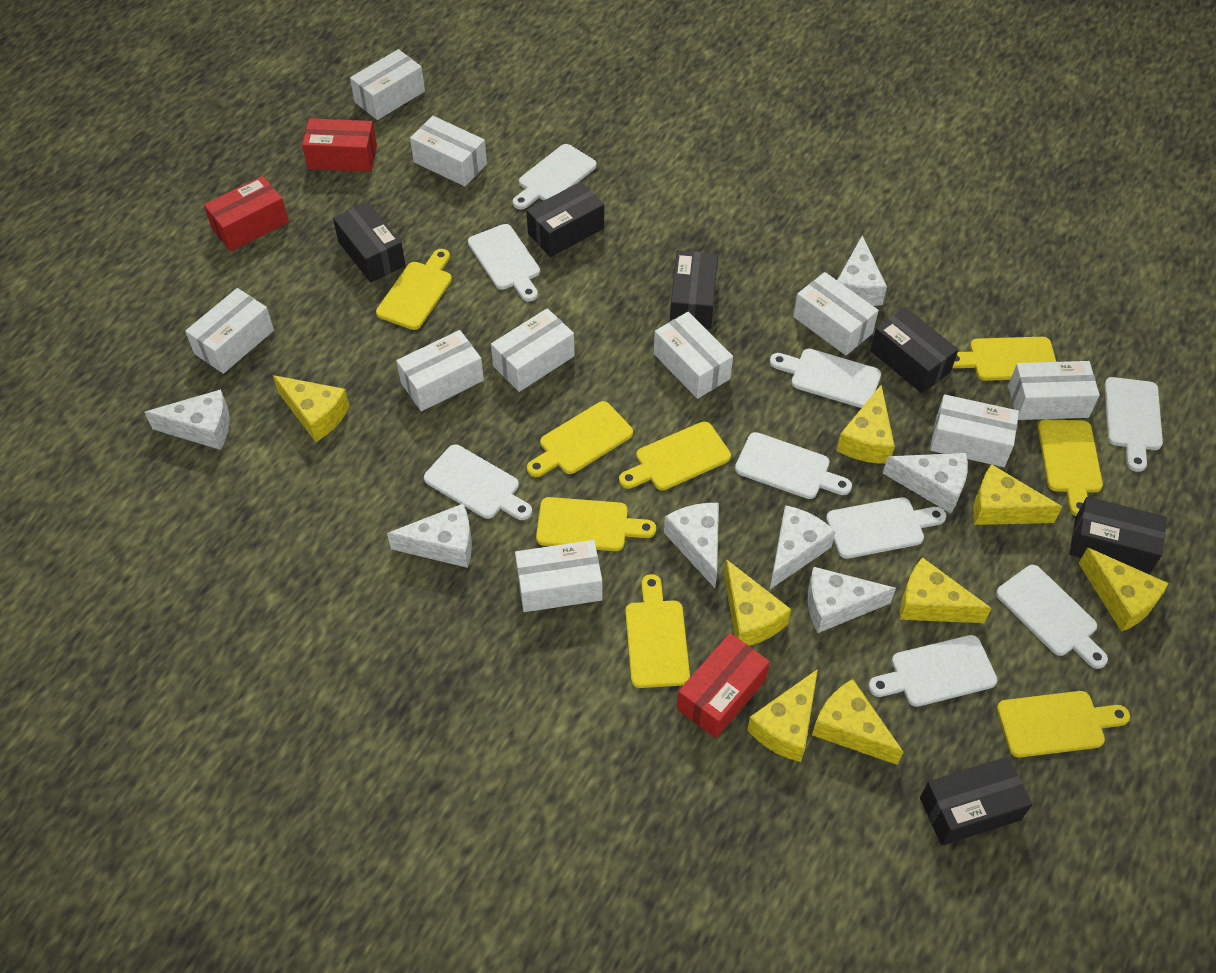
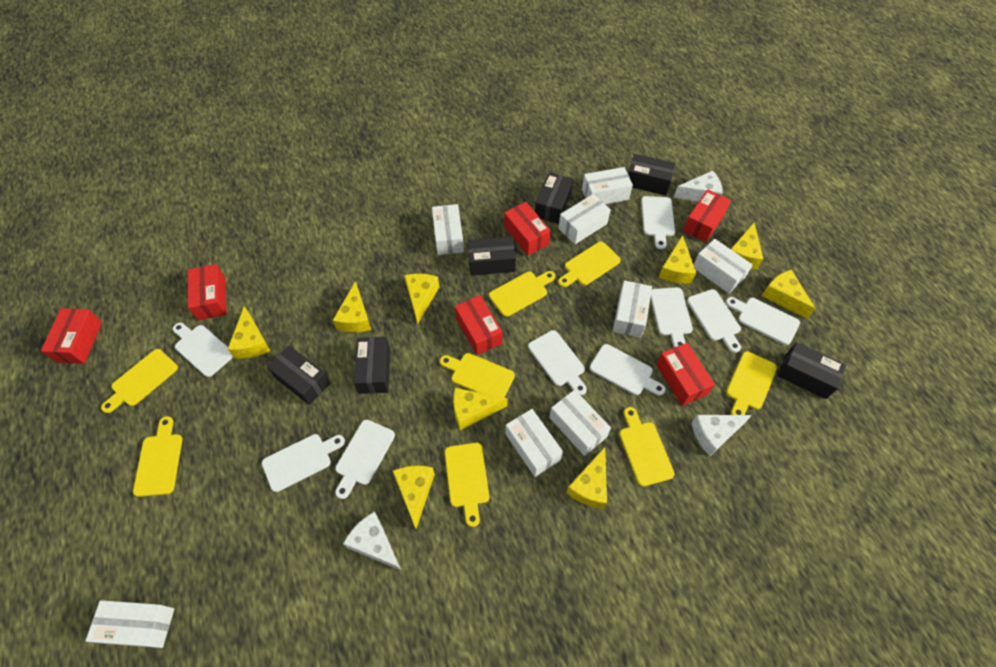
red box: [204,176,289,251] [302,118,377,172] [677,633,770,738] = 3 -> [41,308,102,364] [188,264,227,320] [455,295,503,355] [504,202,551,256] [656,343,715,406] [683,189,731,242] = 6
white box: [185,288,274,374] [350,49,425,120] [396,330,484,411] [410,116,487,186] [491,308,575,392] [515,540,602,612] [654,312,733,399] [793,272,879,355] [930,394,1019,467] [1008,361,1100,420] = 10 -> [86,600,174,648] [432,204,464,255] [506,409,563,477] [550,390,611,456] [558,194,611,244] [582,167,633,204] [613,280,652,338] [693,239,753,294] = 8
white cheese: [145,389,230,450] [387,504,472,568] [664,503,719,588] [770,505,836,589] [808,567,896,633] [837,235,887,306] [883,453,968,513] = 7 -> [343,512,401,570] [674,171,723,202] [691,415,752,456] = 3
yellow cheese: [273,375,350,442] [724,559,791,646] [747,669,818,762] [812,679,903,765] [836,385,895,464] [900,557,991,623] [973,464,1062,525] [1079,547,1169,632] = 8 -> [228,306,270,359] [333,281,371,332] [393,465,435,529] [404,273,439,324] [453,388,508,430] [566,447,607,509] [658,235,696,284] [731,222,763,270] [762,270,816,319] = 9

